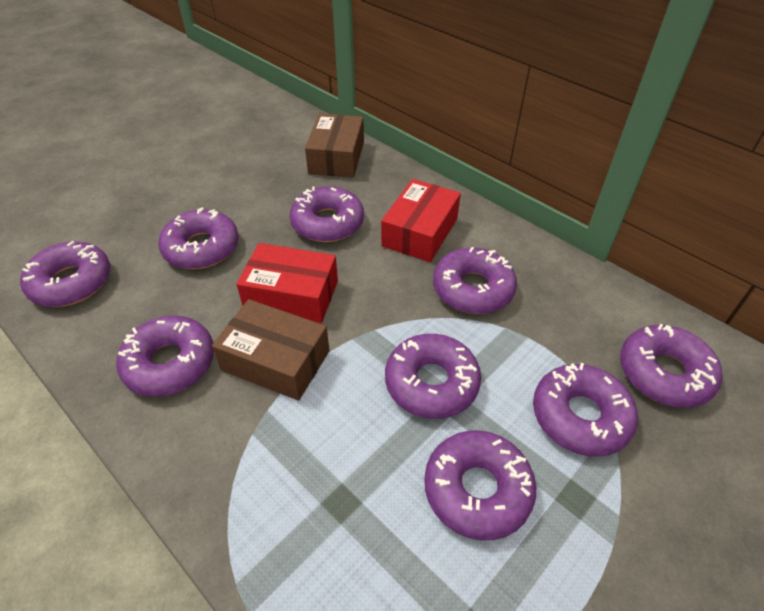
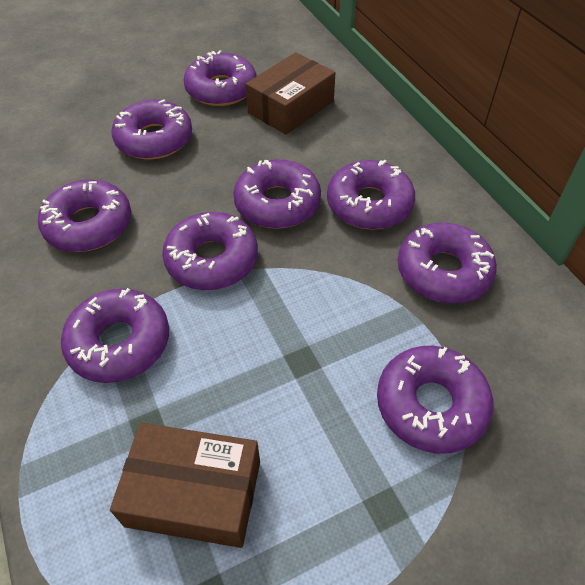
red box: [236,243,338,323] [381,179,461,262] = 2 -> none = 0

